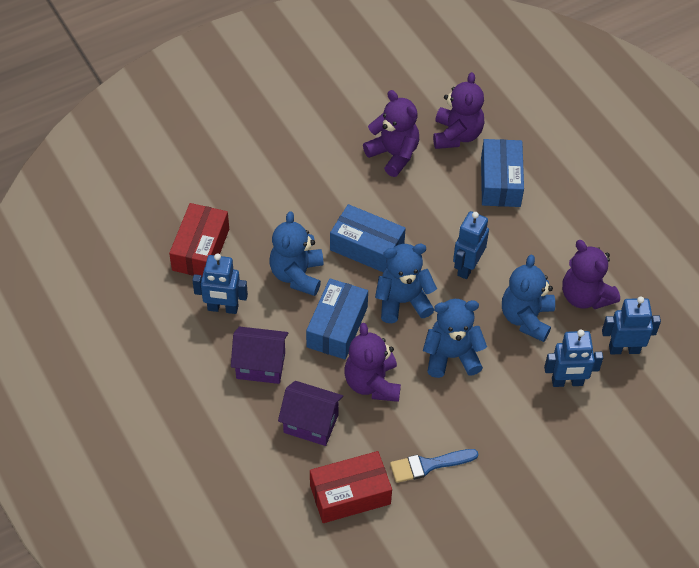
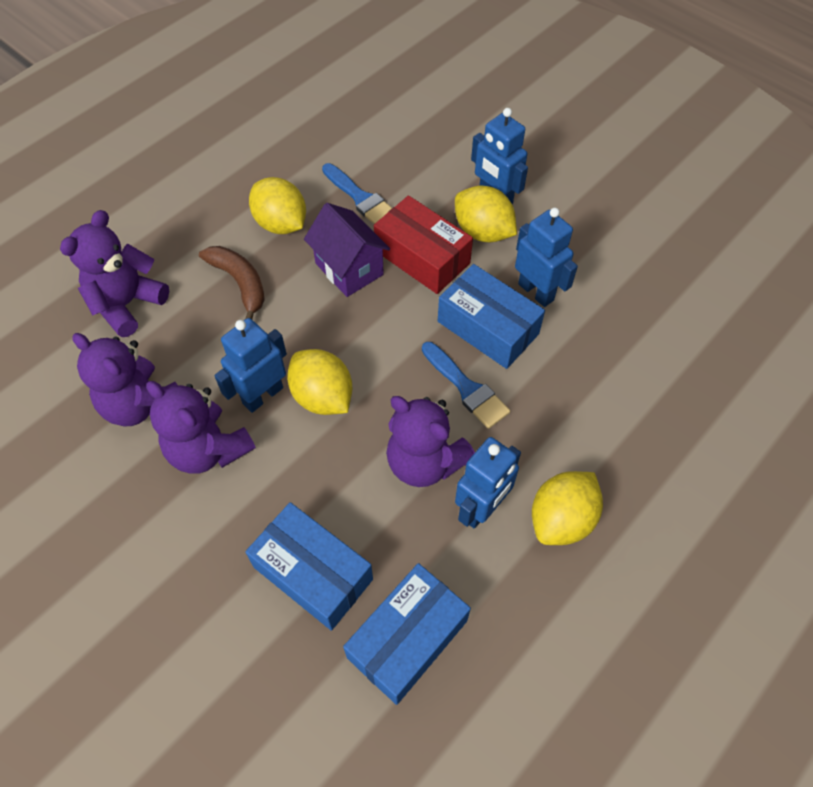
blue brush: [390,449,478,483] = 1 -> [322,163,392,224] [422,342,510,429] = 2
blue teddy bear: [270,211,324,296] [375,244,437,323] [423,299,487,378] [502,255,555,342] = 4 -> none = 0
brown banana: none = 0 -> [199,246,265,319] = 1
purple house: [231,326,288,384] [278,381,343,446] = 2 -> [304,203,390,297] = 1
red box: [169,203,229,277] [310,451,392,523] = 2 -> [374,195,473,294] = 1
yellow lemon: none = 0 -> [249,177,306,234] [287,349,352,415] [455,186,517,242] [532,471,603,545] = 4

